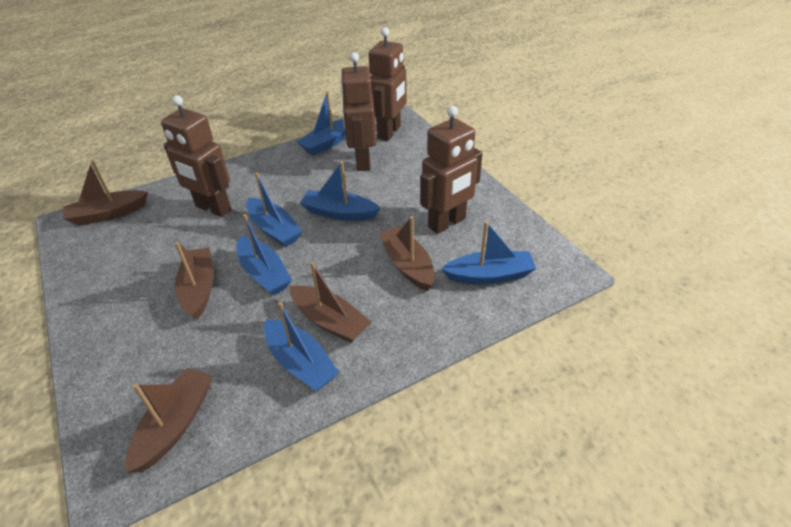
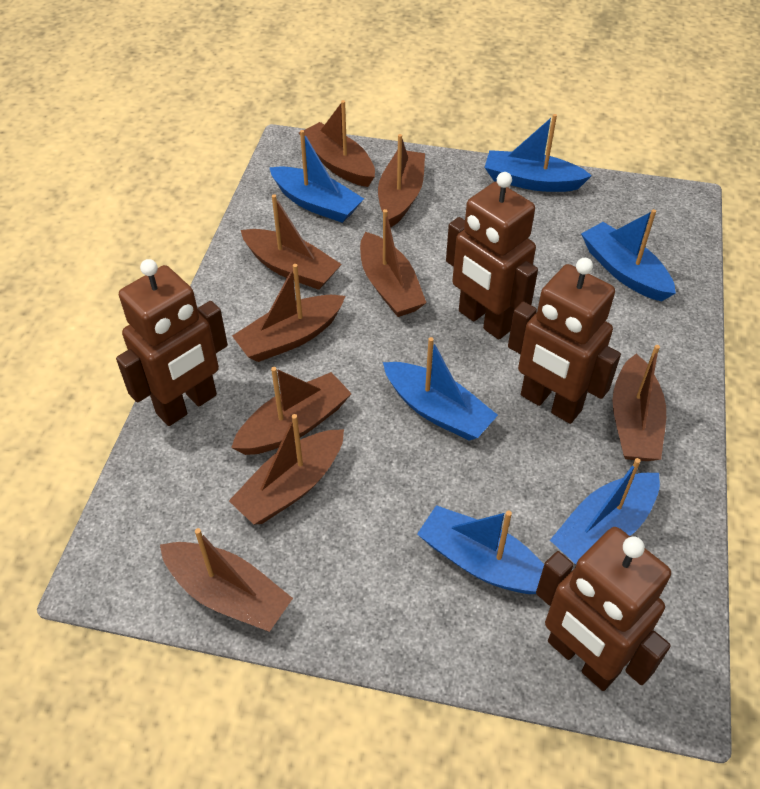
brown boat: [63,160,148,226] [125,368,212,473] [175,242,214,320] [289,261,371,343] [379,216,434,291] = 5 -> [160,528,293,632] [229,414,344,525] [231,367,352,455] [232,264,345,362] [241,194,342,290] [299,100,375,187] [360,209,427,317] [378,134,425,227] [612,345,666,461] = 9

